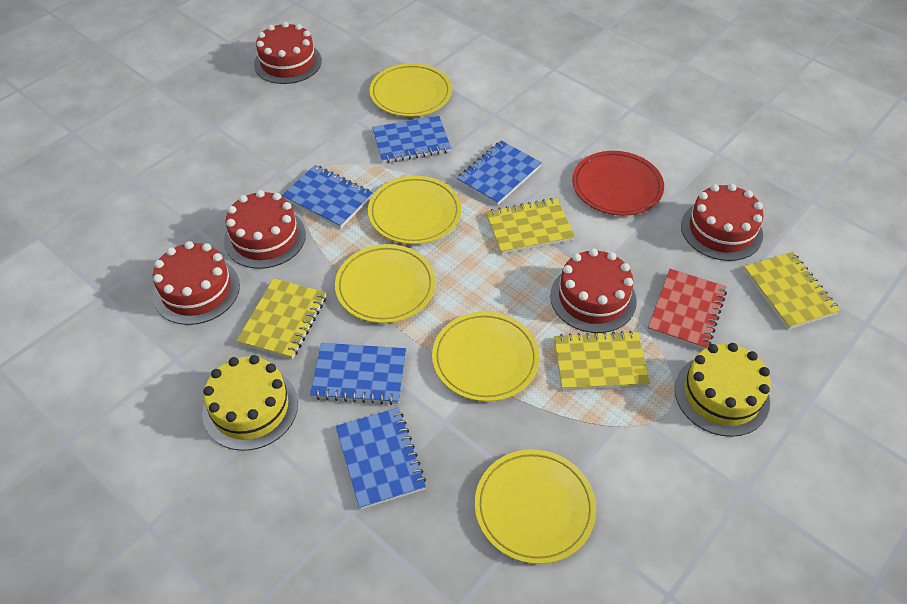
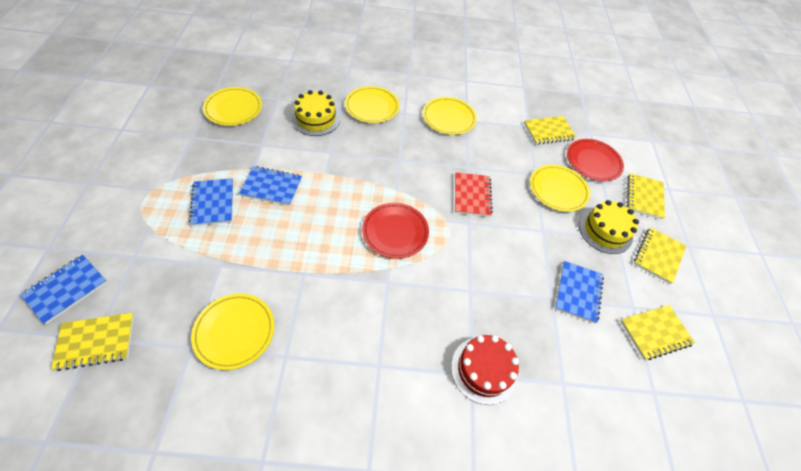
blue notebook: [282,165,373,229] [310,343,406,405] [336,408,426,510] [372,116,451,163] [457,141,542,205] = 5 -> [20,255,108,325] [189,178,233,226] [239,166,302,206] [555,261,604,323] = 4
red cake: [153,241,240,325] [224,190,306,269] [254,22,322,84] [550,248,637,333] [681,184,764,261] = 5 -> [451,335,519,405] = 1
red plate: [572,151,664,216] = 1 -> [362,203,429,259] [567,139,624,181] = 2
yellow notebook: [236,278,326,359] [486,198,575,254] [554,331,650,391] [743,252,840,330] = 4 -> [51,313,134,371] [524,116,576,145] [620,305,695,360] [627,173,665,220] [634,227,686,284] = 5

